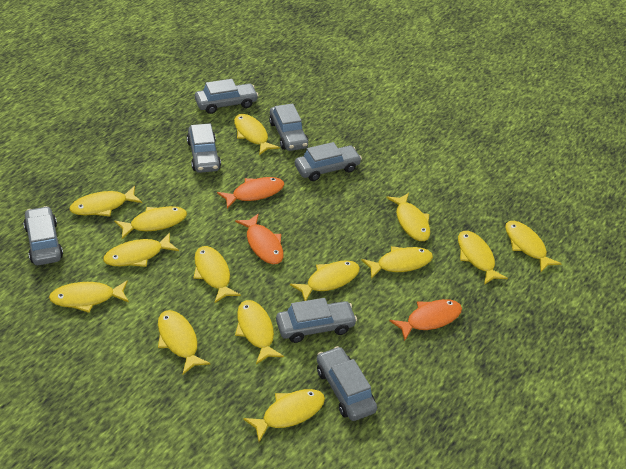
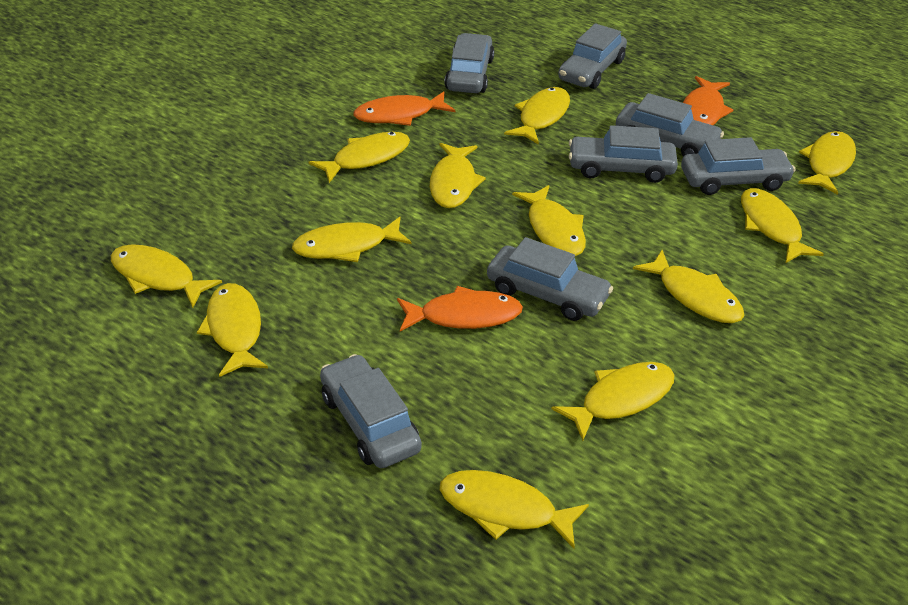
yellow fish: [49,280,129,313] [69,186,142,216] [103,232,179,267] [114,206,187,239] [158,310,210,374] [193,246,241,303] [234,114,280,155] [235,300,284,364] [243,389,325,442] [290,260,360,301] [361,246,433,279] [386,193,430,241] [458,231,508,285] [505,221,562,272] = 14 -> [111,244,222,308] [197,283,268,377] [292,217,412,262] [309,132,410,183] [430,143,486,208] [440,470,589,548] [504,87,570,145] [512,185,586,256] [552,362,674,441] [633,250,744,323] [741,188,824,263] [798,131,856,195] = 12

